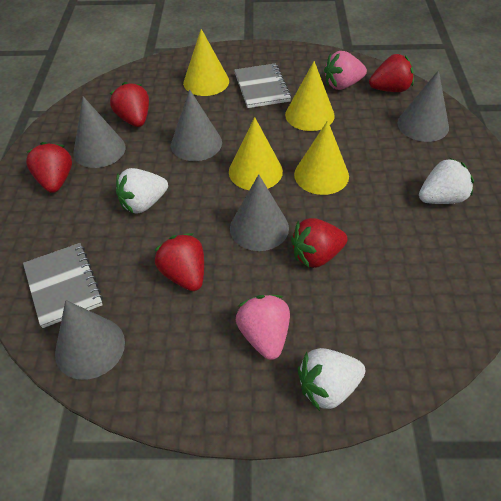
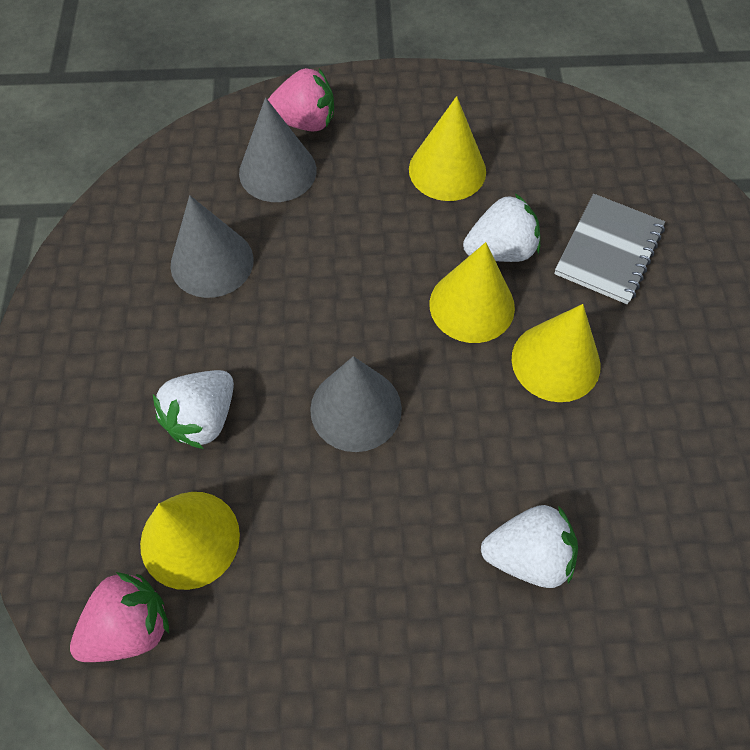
grey cone: [55,300,125,380] [74,96,126,168] [171,89,222,161] [230,174,289,251] [397,70,449,142] = 5 -> [170,195,254,298] [239,97,317,202] [310,356,402,452] = 3
grey notebook: [23,243,103,328] [234,64,291,108] = 2 -> [554,194,665,304] = 1
red strawberry: [26,142,72,193] [110,82,149,127] [154,233,204,291] [291,218,348,268] [369,54,414,92] = 5 -> none = 0

